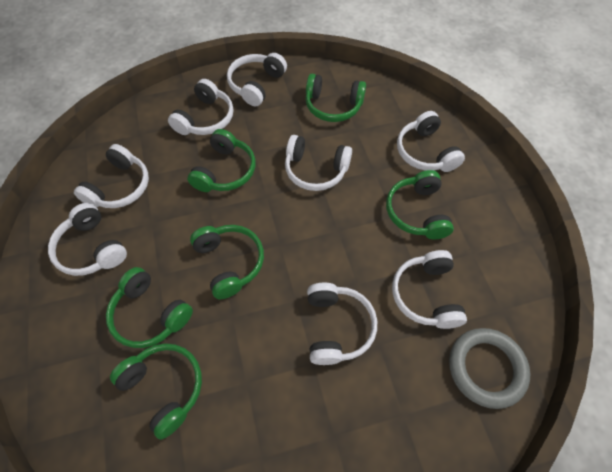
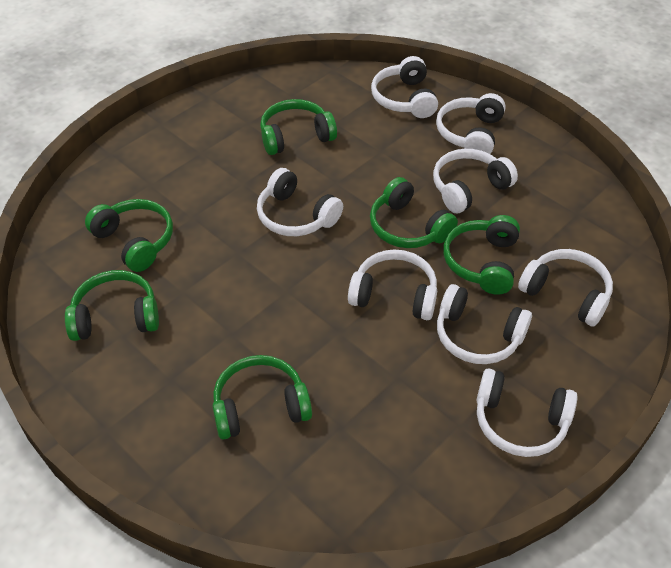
grey ring: [449,328,530,409] = 1 -> none = 0

